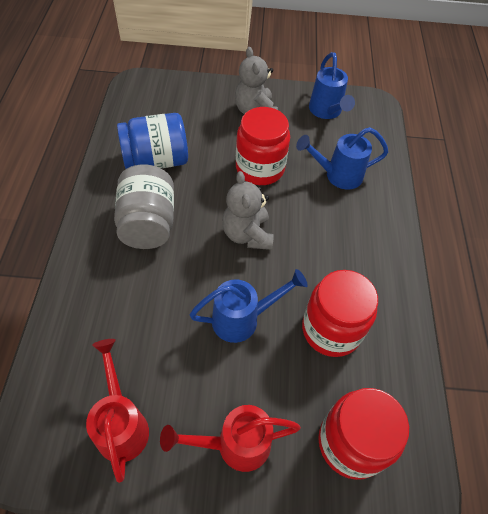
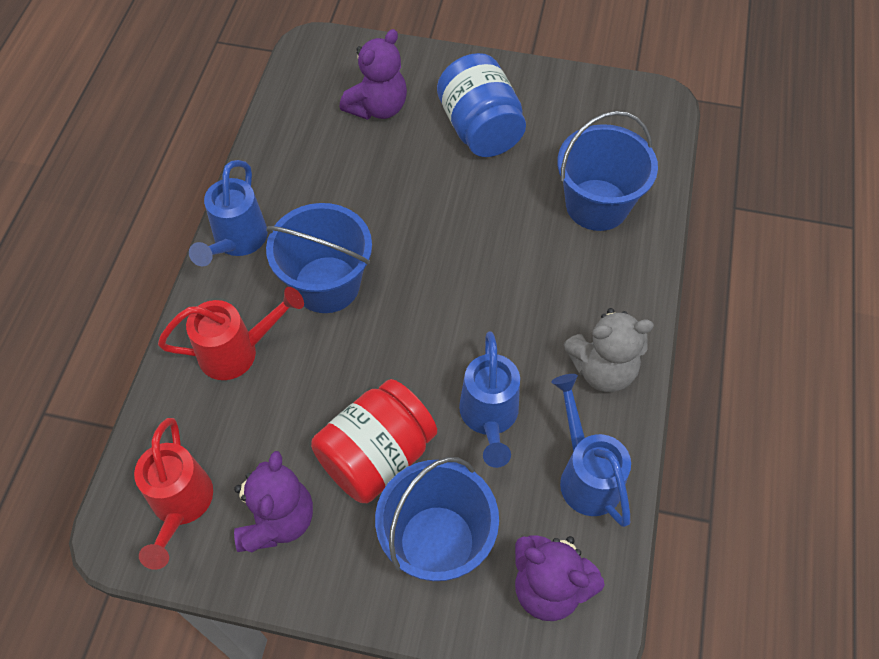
blue bucket: none = 0 -> [266,203,372,313] [375,457,499,581] [557,111,658,231] = 3
grey jar: [114,164,174,249] = 1 -> none = 0
grey teddy bear: [222,171,274,250] [235,47,278,114] = 2 -> [563,308,654,392] = 1
purple teddy bear: none = 0 -> [234,451,313,553] [340,29,407,120] [515,535,604,621] = 3
red jar: [236,107,290,185] [302,270,378,357] [318,388,409,480] = 3 -> [311,379,437,503] = 1

